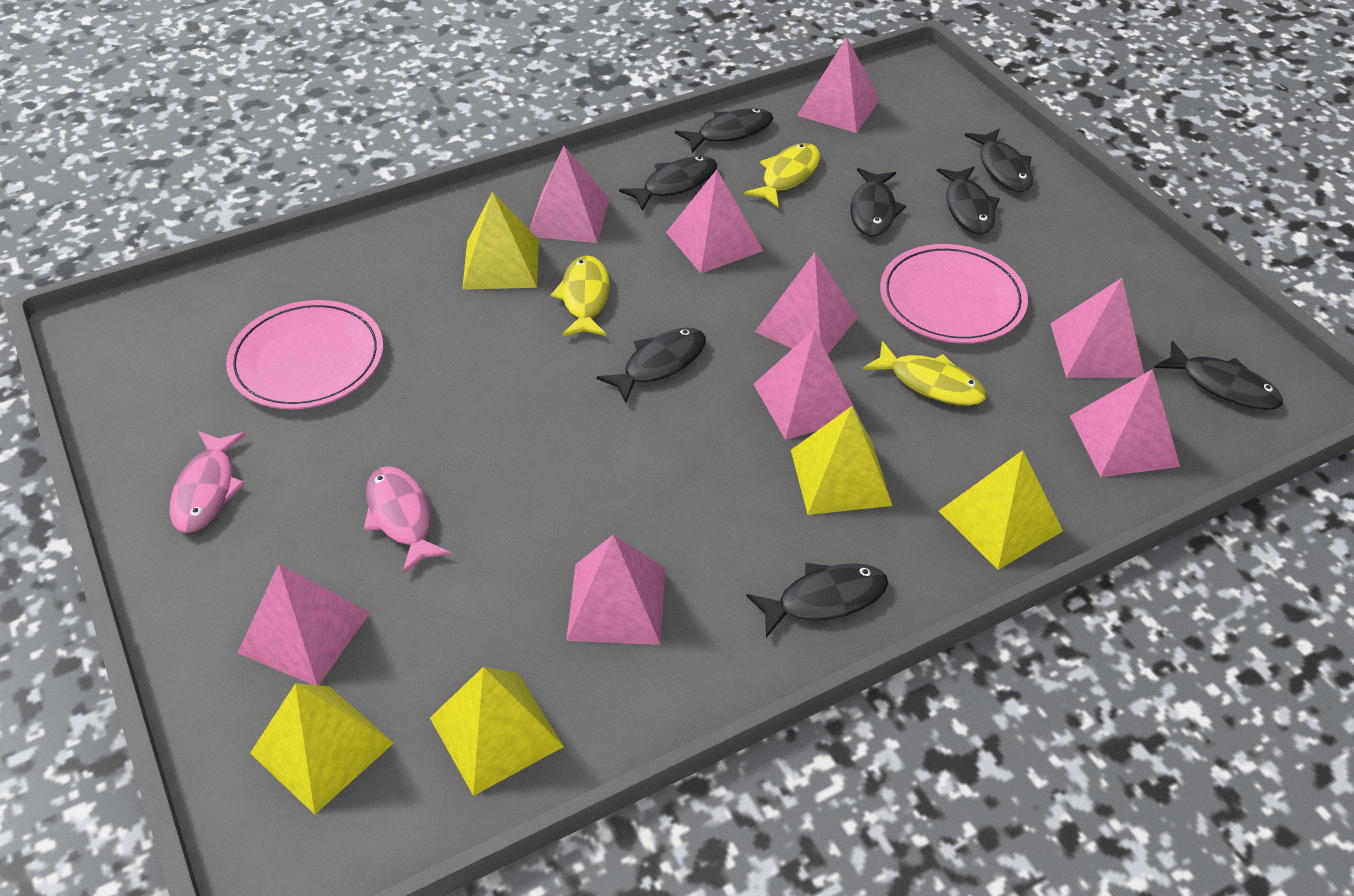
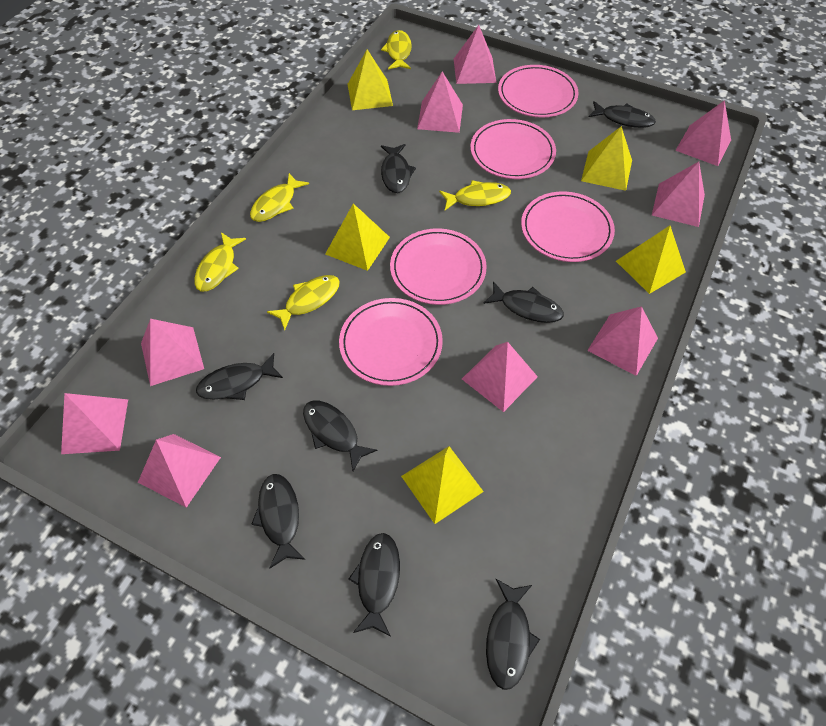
pink fish: [170,431,246,533] [364,466,452,574] = 2 -> none = 0
pink plate: [226,300,383,409] [880,244,1028,344] = 2 -> [339,298,443,386] [390,228,487,305] [470,119,556,179] [498,65,579,118] [521,191,615,262] = 5
yellow fish: [551,255,610,337] [744,143,820,207] [863,341,987,406] = 3 -> [194,232,246,291] [250,173,309,222] [267,275,340,330] [381,30,412,70] [439,180,511,210] = 5

